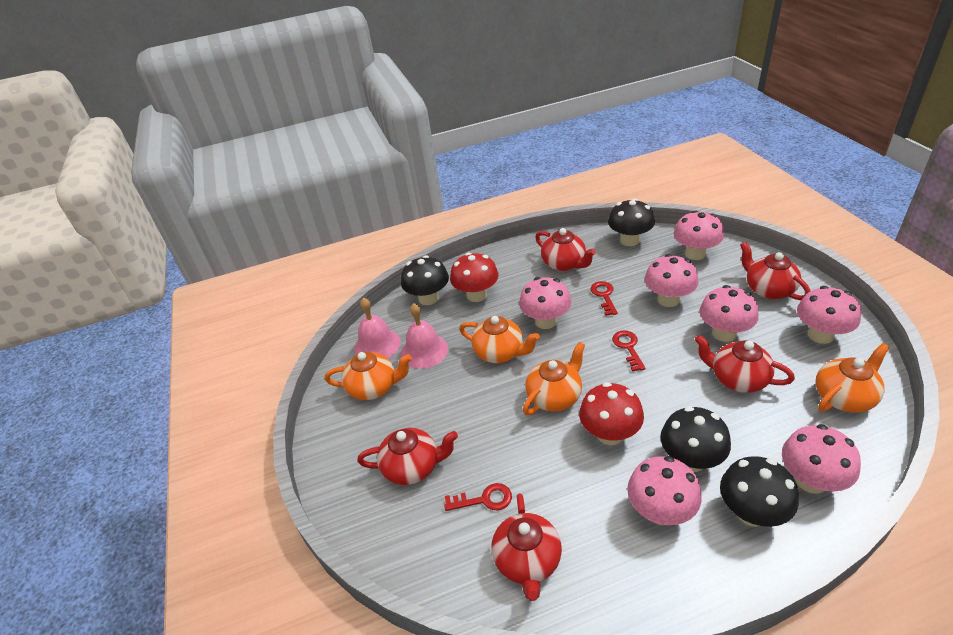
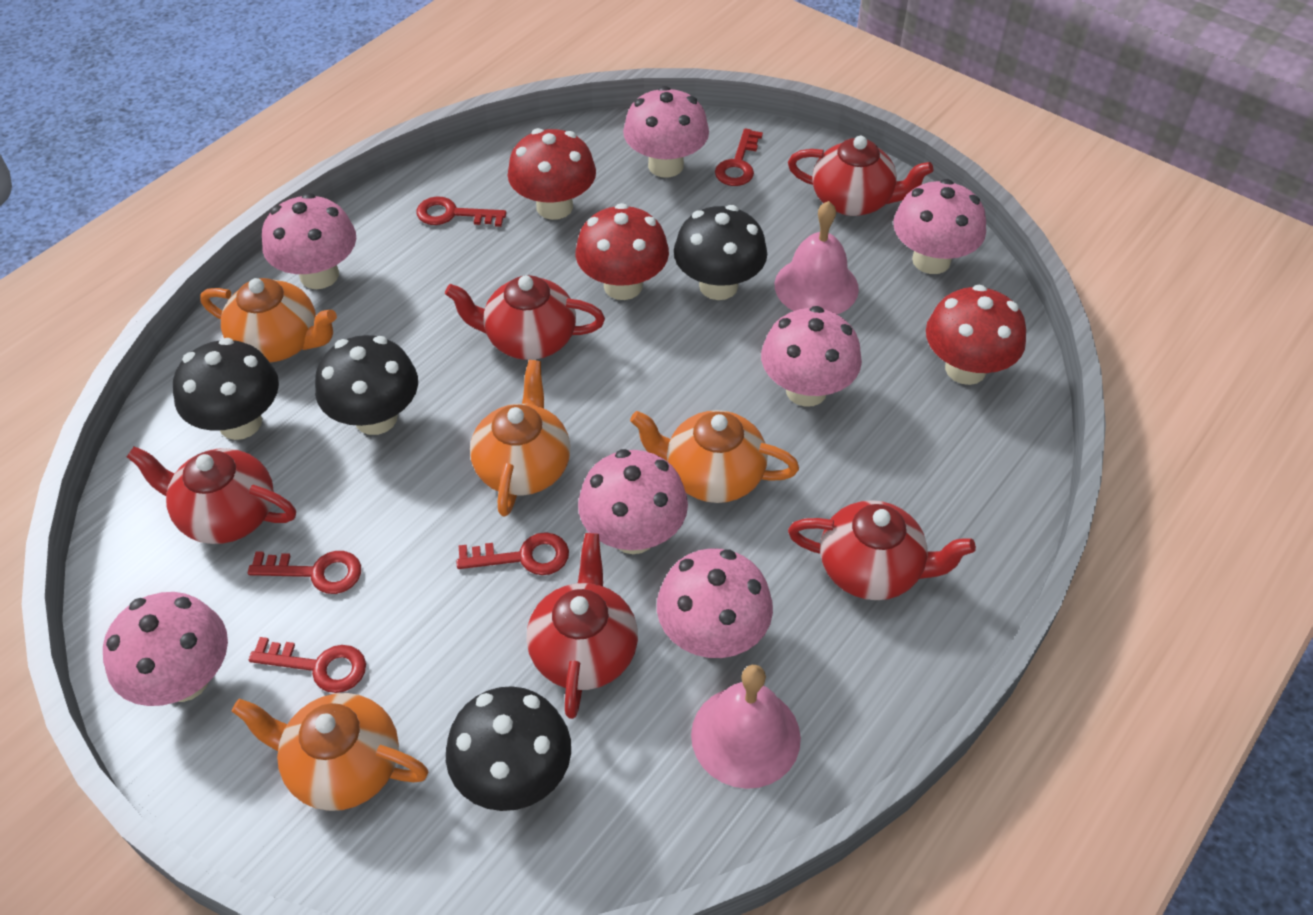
red key: [444,483,512,511] [591,281,618,316] [612,330,646,372] = 3 -> [248,551,361,594] [249,637,366,693] [417,196,507,227] [456,532,569,575] [715,129,763,186] = 5
red mushroom: [450,253,498,302] [579,382,644,445] = 2 -> [507,128,596,220] [576,203,669,300] [926,285,1026,385] = 3

